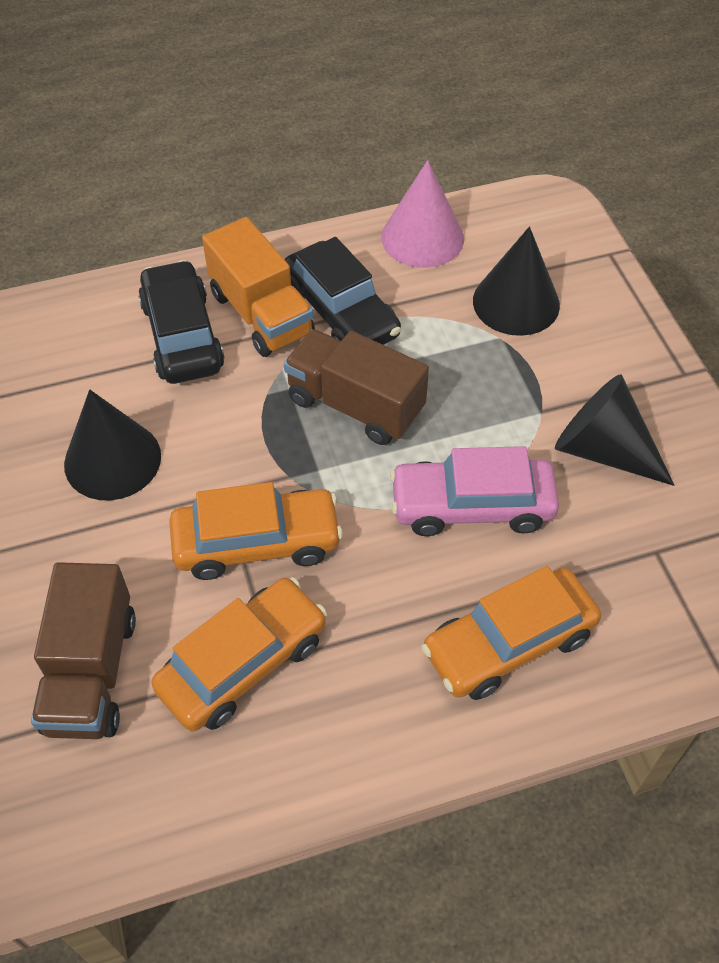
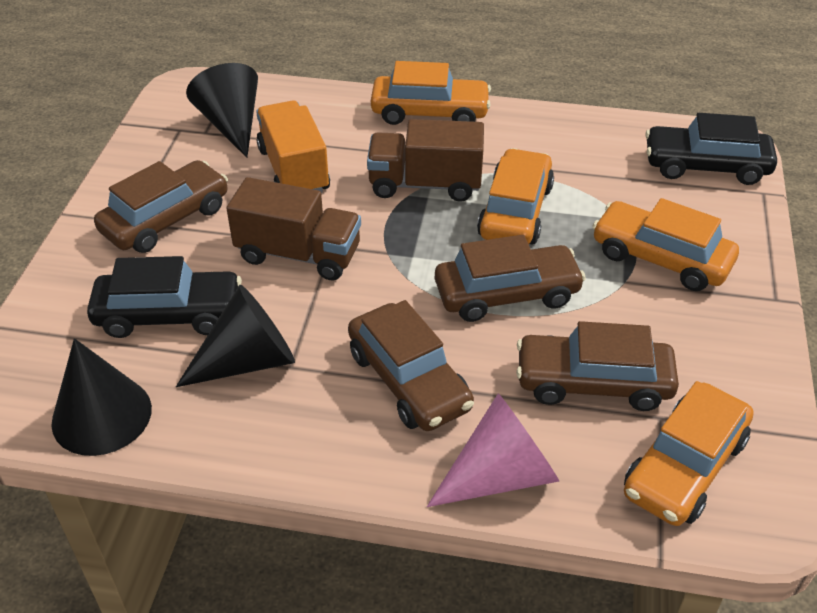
brown car: none = 0 -> [94,160,228,253] [348,300,474,431] [435,235,586,322] [516,321,679,411] = 4
orange car: [151,577,327,732] [169,482,343,580] [421,566,601,700] = 3 -> [371,61,491,125] [477,148,554,245] [592,198,739,291] [624,381,753,526] = 4
pink car: [390,446,559,536] = 1 -> none = 0

